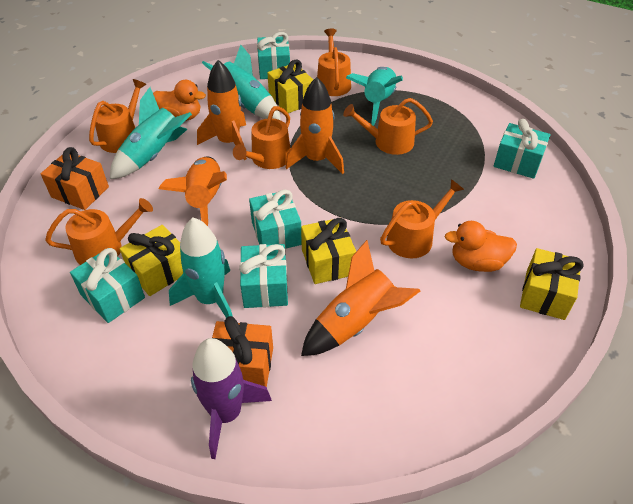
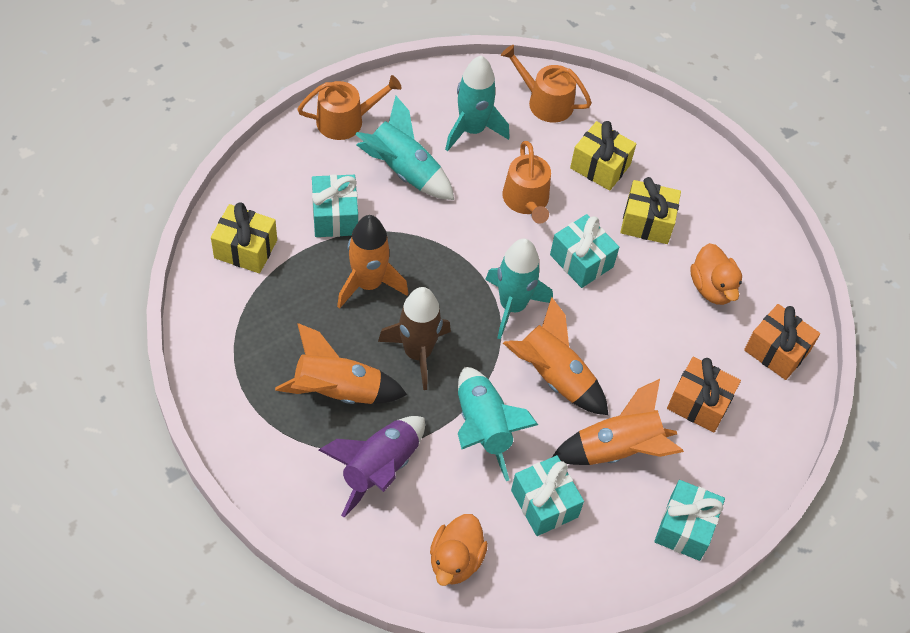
brown rocket: none = 0 -> [378,287,451,390] = 1
orange watering can: [45,198,153,265] [89,79,146,153] [233,106,290,169] [317,29,351,96] [343,98,433,155] [380,179,464,258] = 6 -> [297,75,402,140] [501,45,592,123] [502,141,551,224] = 3
turquoise gift: [70,248,145,323] [239,244,288,308] [249,189,302,249] [257,32,290,79] [494,119,550,179] = 5 -> [312,174,358,237] [511,455,584,536] [550,214,619,288] [654,480,725,561] = 4
yellow gift: [120,225,183,296] [267,59,313,113] [301,218,356,284] [520,248,584,320] = 4 -> [211,202,277,273] [570,121,636,191] [621,177,681,244] = 3

